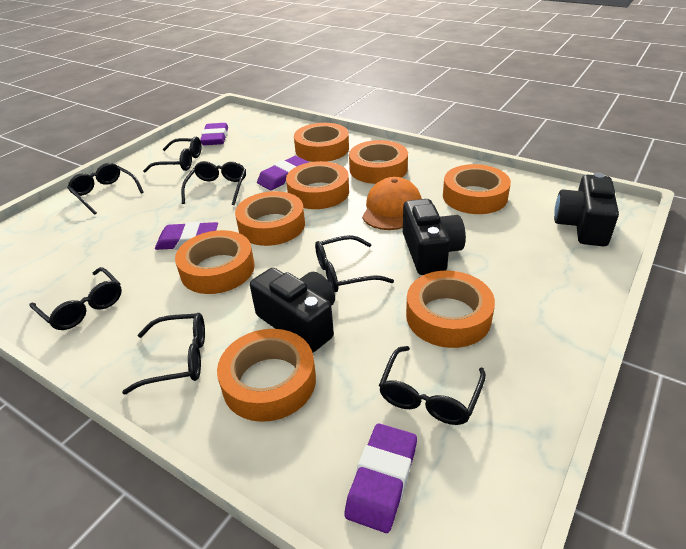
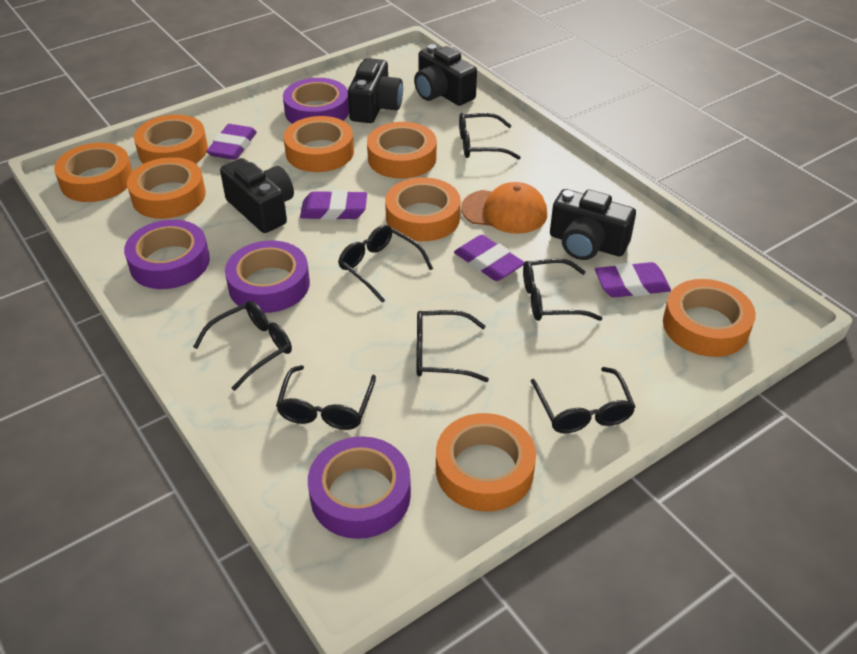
black camera: [250,268,335,353] [403,199,466,275] [554,172,619,246] = 3 -> [220,158,294,233] [348,58,403,123] [414,44,477,106] [550,189,636,260] = 4
purple tape: none = 0 -> [124,220,210,289] [225,240,310,313] [283,78,349,124] [308,436,411,539] = 4

